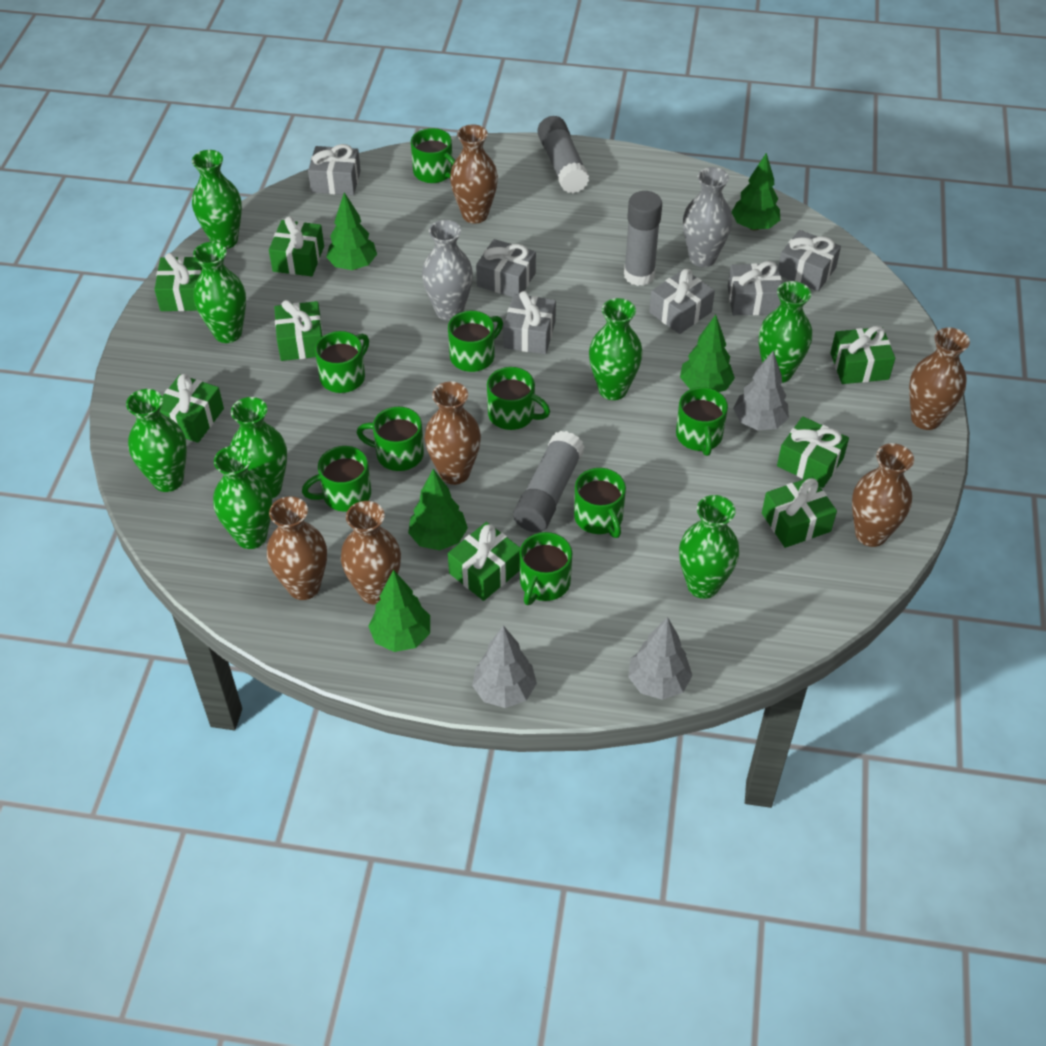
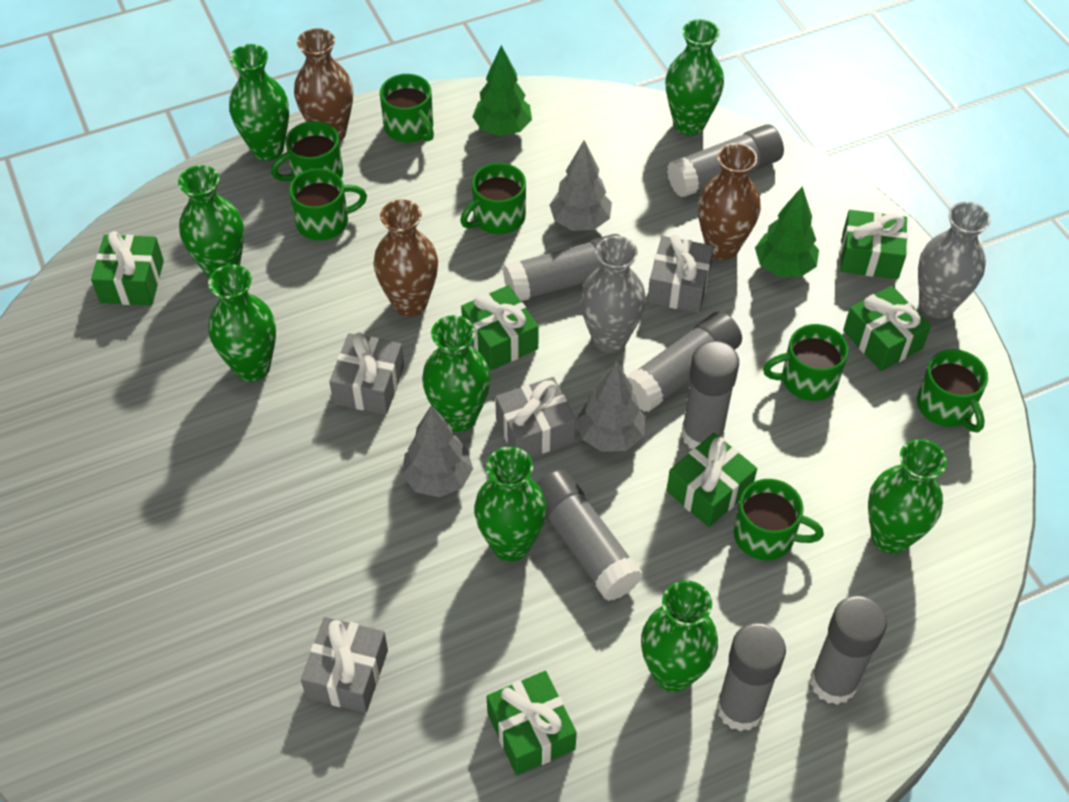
brown vase: [267,496,327,600] [341,501,401,604] [425,382,481,485] [450,124,498,223] [852,443,914,547] [909,327,970,430] = 6 -> [294,28,353,142] [374,200,438,317] [698,143,761,260] = 3
green gift: [154,253,202,311] [160,374,224,443] [269,216,324,276] [274,300,323,361] [448,522,520,601] [762,477,837,548] [777,416,849,488] [830,326,895,384] = 8 -> [91,231,164,305] [461,285,539,370] [486,671,577,775] [666,433,757,527] [840,210,908,279] [843,286,931,371] = 6
green mug: [302,446,371,512] [315,331,369,393] [356,407,424,471] [411,128,455,183] [448,311,503,372] [487,367,550,430] [520,532,572,605] [574,468,626,538] [676,387,728,456] = 9 -> [271,121,343,181] [289,168,367,240] [380,74,434,142] [460,163,526,234] [734,479,824,560] [763,324,848,401] [917,349,988,433] = 7
green tree: [326,192,377,270] [368,570,430,652] [408,469,468,550] [680,315,735,392] [732,153,780,231] = 5 -> [472,45,532,136] [755,186,819,277] = 2
grey gift: [308,144,361,195] [476,239,536,297] [503,291,556,354] [649,269,715,334] [728,261,782,315] [778,230,841,291] = 6 -> [301,617,388,713] [329,332,404,414] [495,377,576,457] [647,234,714,313] = 4
grey glue stick: [513,431,585,533] [537,116,589,193] [624,191,662,286] = 3 -> [503,234,620,301] [537,469,643,601] [626,312,742,412] [667,124,784,198] [681,341,739,449] [716,623,786,731] [810,596,887,705] = 7

